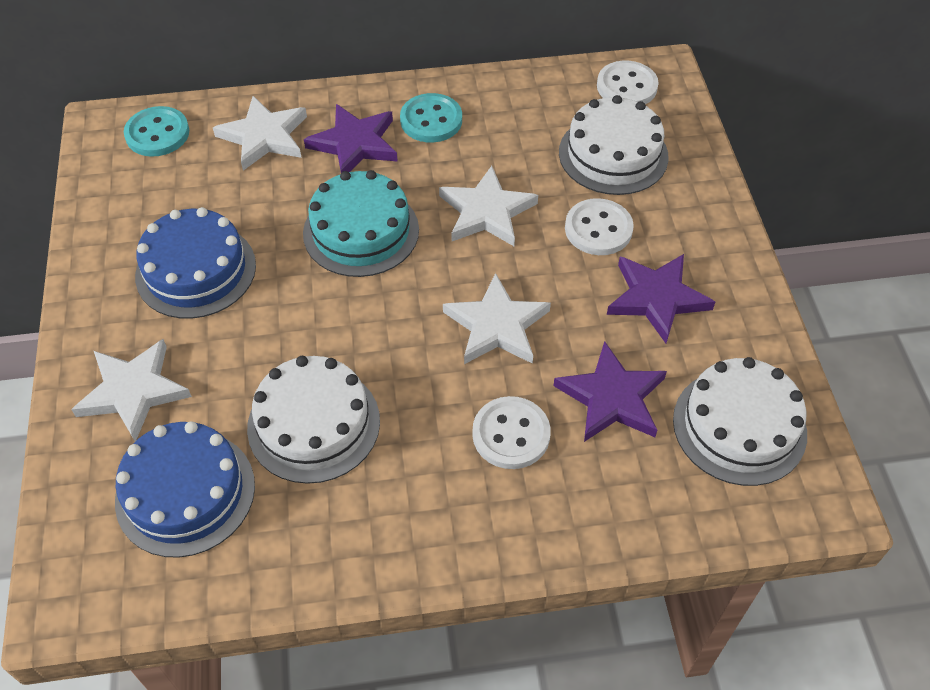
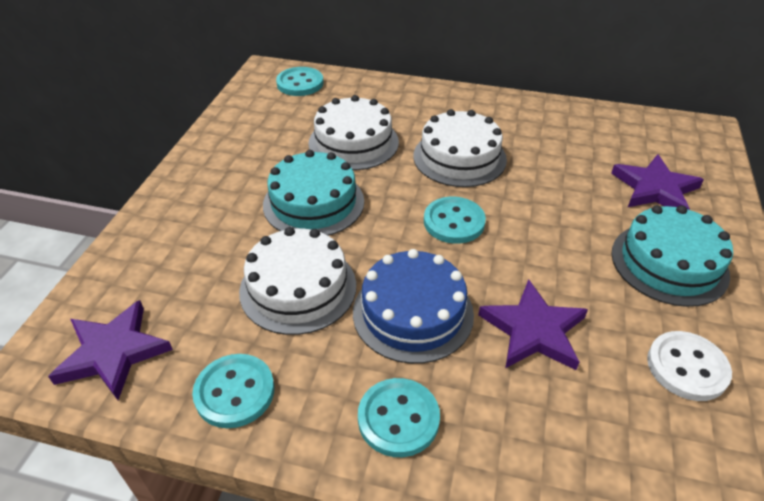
blue cake: [115,421,255,558] [135,207,256,319] = 2 -> [353,249,474,364] = 1
turquoise button: [124,106,189,157] [400,93,462,142] = 2 -> [192,354,274,428] [276,67,324,96] [358,378,440,457] [424,197,486,244] = 4
turquoise cake: [303,170,419,277] = 1 -> [263,150,364,236] [611,205,733,307] = 2
white button: [472,396,551,469] [565,198,634,255] [597,61,659,105] = 3 -> [647,331,732,401] = 1
white star: [71,339,192,441] [213,96,307,171] [439,166,538,246] [443,273,551,364] = 4 -> none = 0

